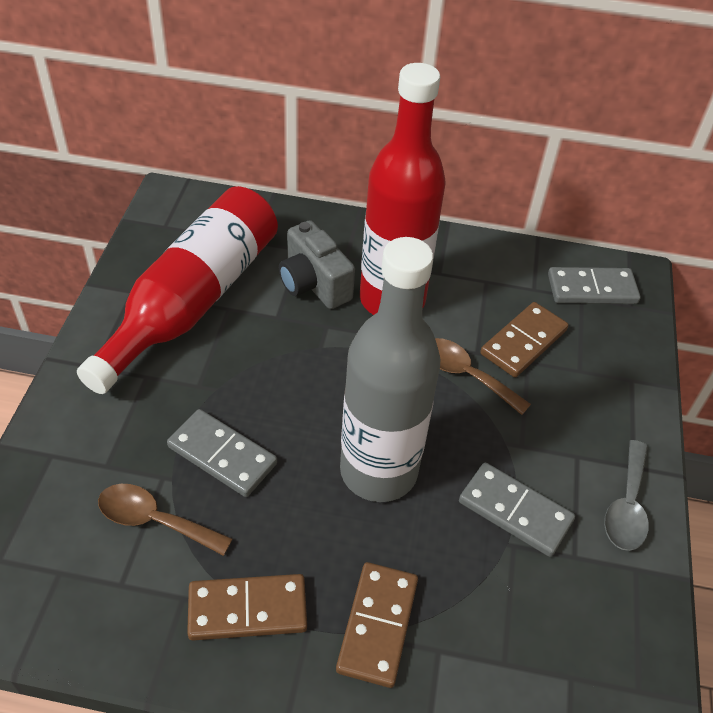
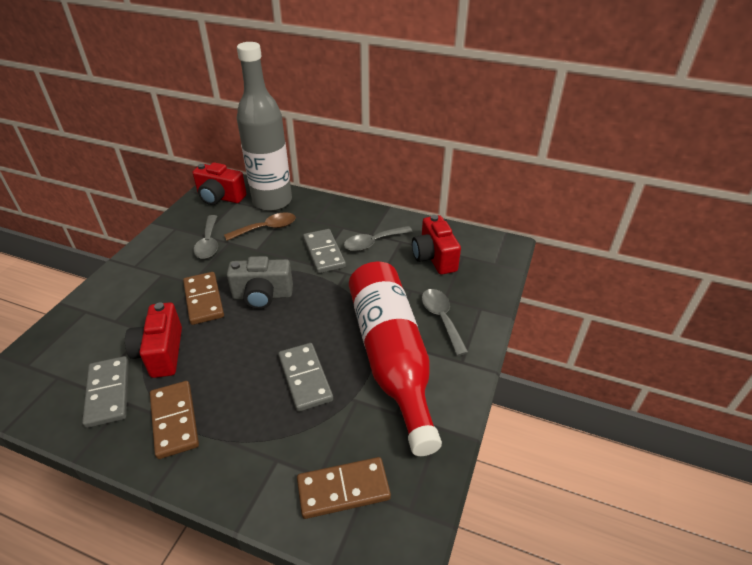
brown spoon: [98,484,233,556] [435,338,531,415] = 2 -> [224,212,296,241] = 1
grey spoon: [604,440,649,551] = 1 -> [193,215,218,259] [344,226,413,251] [422,289,469,356] = 3
red bottle: [77,186,278,394] [360,63,446,315] = 2 -> [349,262,442,456] = 1
red camera: none = 0 -> [125,302,182,378] [193,162,247,205] [412,215,461,275] = 3

